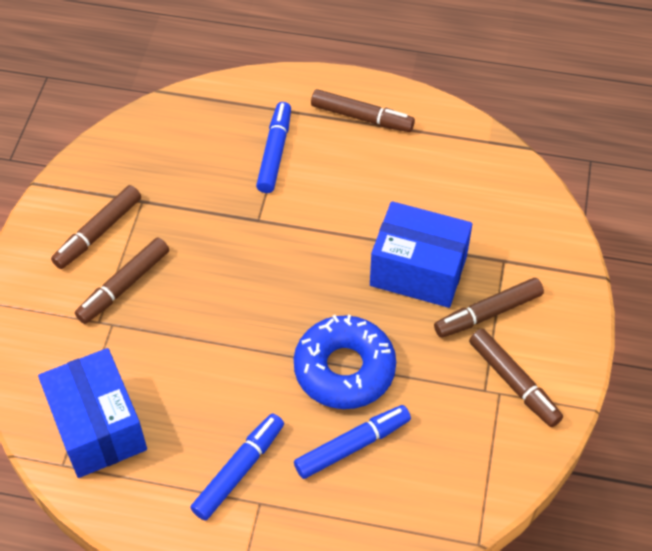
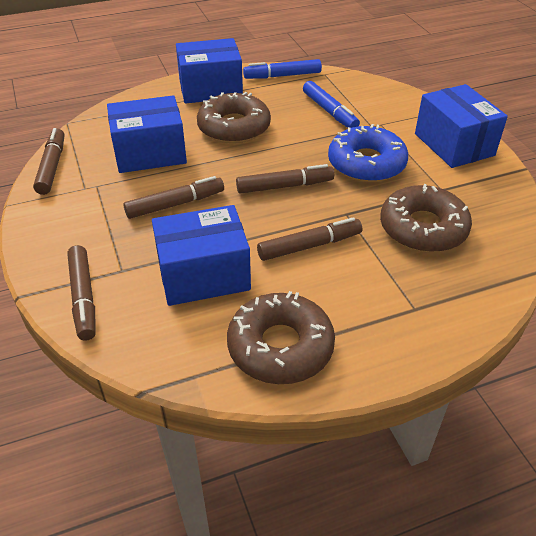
blue box: [38,348,147,478] [370,201,472,308] = 2 -> [107,95,187,173] [152,205,251,306] [176,38,243,103] [415,84,508,168] = 4
blue marker: [190,413,284,521] [256,102,291,193] [294,405,411,479] = 3 -> [243,59,322,79] [303,81,360,128] = 2
brown donut: none = 0 -> [197,92,271,144] [227,291,335,384] [380,184,472,252] = 3

